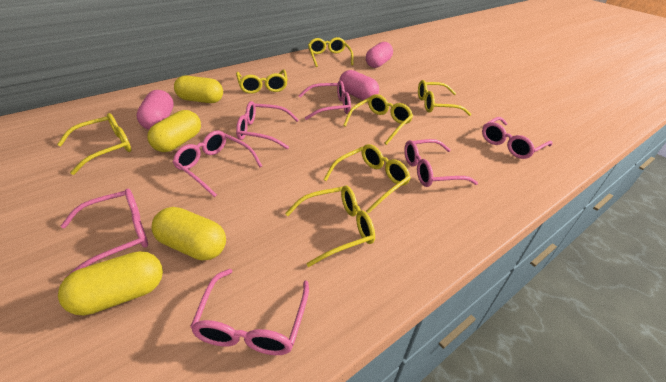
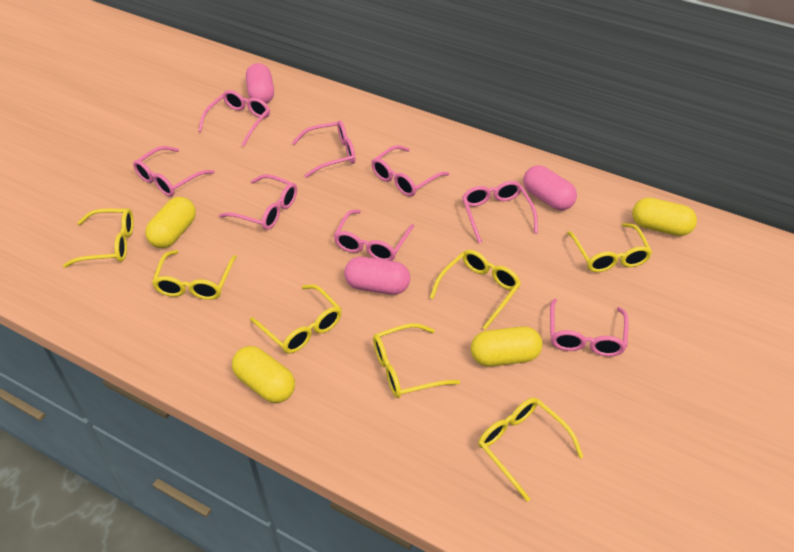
pink glasses: [61,189,148,278] [173,130,262,197] [190,269,309,355] [236,101,299,149] [298,81,351,120] [404,139,478,187] [482,117,553,159] = 7 -> [133,146,215,197] [198,90,270,146] [219,174,297,230] [292,120,356,178] [334,210,414,261] [371,145,449,197] [462,181,538,244] [550,299,629,357] = 8

